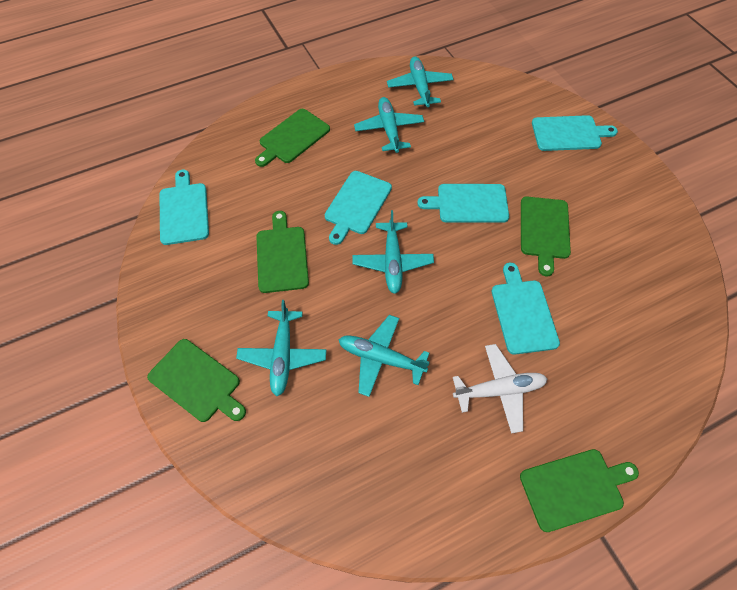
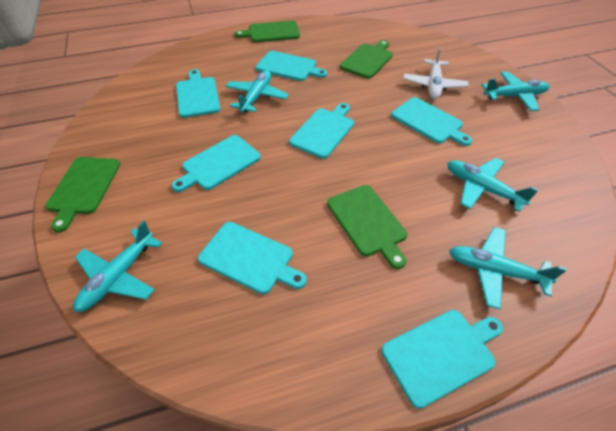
green cutting board: [147,339,246,422] [255,109,330,167] [256,211,309,293] [520,449,639,532] [521,197,571,276] = 5 -> [45,157,120,232] [235,21,300,42] [327,185,407,269] [340,40,393,79] = 4
turquoise cutting board: [160,170,209,245] [325,171,392,245] [417,184,509,223] [491,263,560,355] [532,115,618,151] = 5 -> [172,135,261,192] [176,69,221,118] [198,222,307,294] [256,51,328,81] [289,103,354,159] [381,310,503,409] [391,97,473,146] = 7

